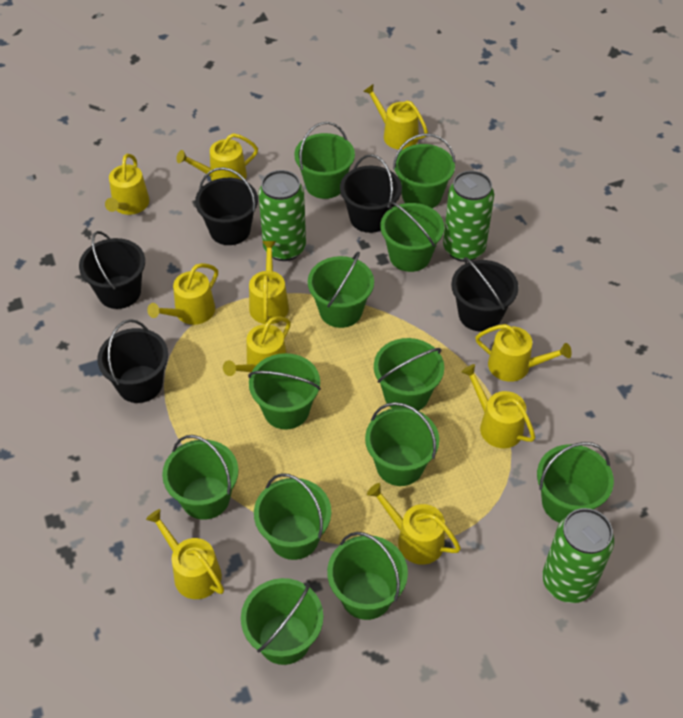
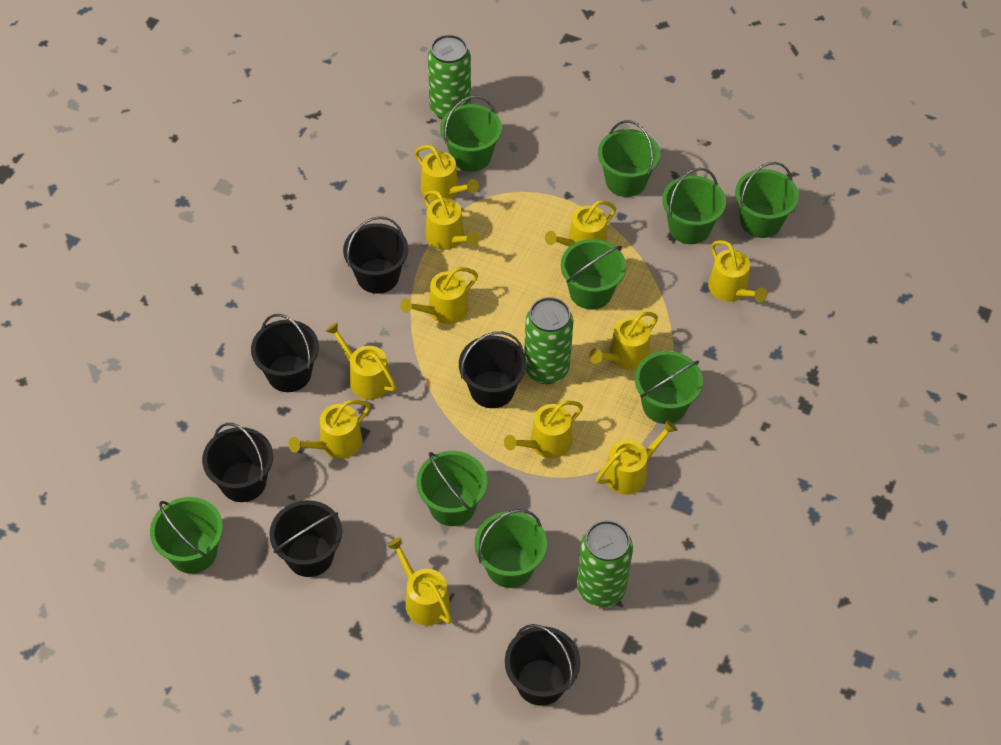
black bucket: [79,231,145,309] [97,319,168,403] [195,167,258,245] [340,154,402,233] [451,257,519,332] = 5 -> [202,423,273,502] [251,314,319,392] [269,500,342,577] [343,216,408,294] [459,331,527,408] [505,624,580,706] = 6
green bucket: [162,435,238,520] [241,578,323,665] [248,353,321,430] [254,473,331,560] [294,122,355,199] [308,252,374,328] [327,532,408,620] [365,402,439,486] [374,338,444,411] [380,202,444,272] [393,134,455,208] [537,442,614,523] = 12 -> [150,497,223,574] [416,451,487,526] [440,96,502,172] [474,509,547,588] [561,239,626,310] [598,120,660,197] [635,351,703,424] [662,168,726,244] [735,162,799,238] = 9
yellow watering can: [105,154,149,215] [146,509,224,599] [147,263,218,325] [176,133,258,181] [223,317,291,376] [249,241,289,324] [363,84,428,150] [367,483,461,565] [461,364,535,448] [475,324,572,382] = 10 -> [289,400,370,459] [326,322,396,400] [387,537,452,626] [400,267,478,324] [415,145,479,201] [423,190,479,250] [504,401,583,458] [545,200,616,247] [589,312,658,370] [596,420,678,495] [708,240,767,302] = 11

